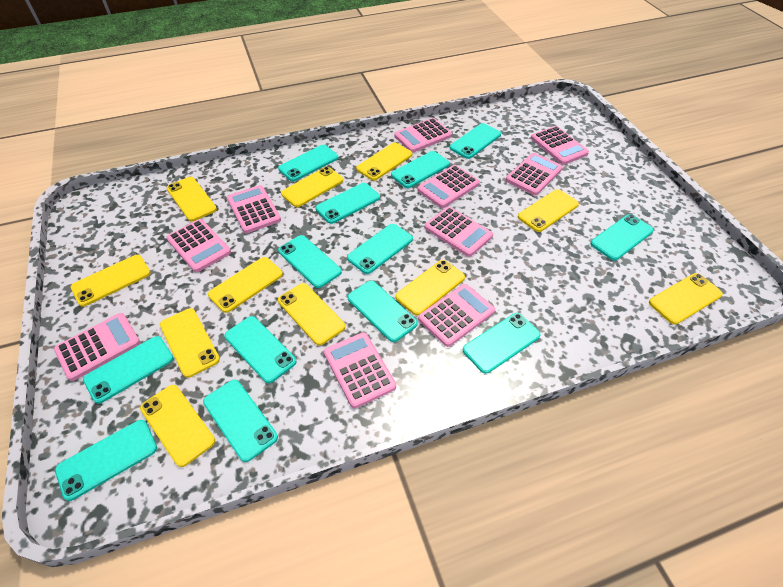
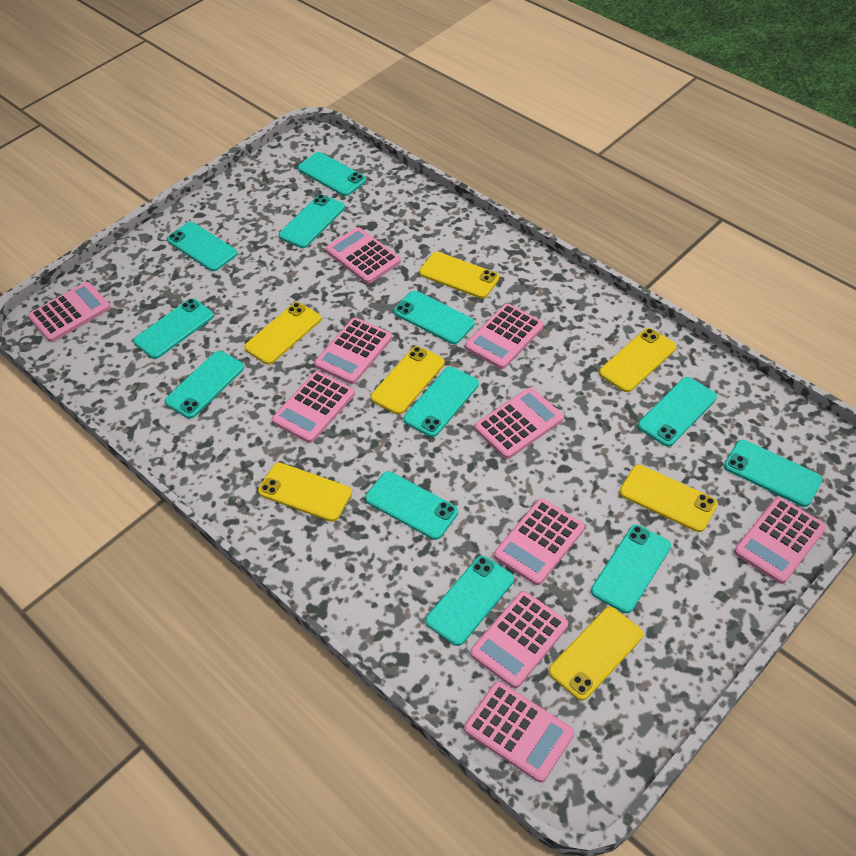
turquoise phone: [55,420,157,501] [83,336,173,404] [203,380,278,462] [224,316,296,383] [278,145,338,181] [278,235,342,288] [316,183,380,224] [347,224,413,274] [347,281,418,342] [391,151,450,188] [450,123,501,159] [463,313,541,374] [591,214,654,261] = 13 -> [134,298,214,359] [165,351,244,419] [167,222,237,271] [279,194,345,248] [298,152,366,196] [365,471,458,540] [394,291,475,344] [404,367,479,437] [425,556,514,646] [591,525,671,613] [638,377,717,447] [724,440,823,507] = 12
yellow phone: [71,255,151,307] [140,385,215,467] [160,308,220,378] [167,177,217,221] [208,257,283,313] [278,283,345,345] [281,167,343,207] [356,143,412,181] [395,260,465,316] [518,189,579,232] [649,273,723,325] = 11 -> [244,302,321,364] [258,463,352,522] [371,346,445,415] [419,252,499,299] [549,607,643,701] [599,328,676,392] [620,465,718,532] = 7

